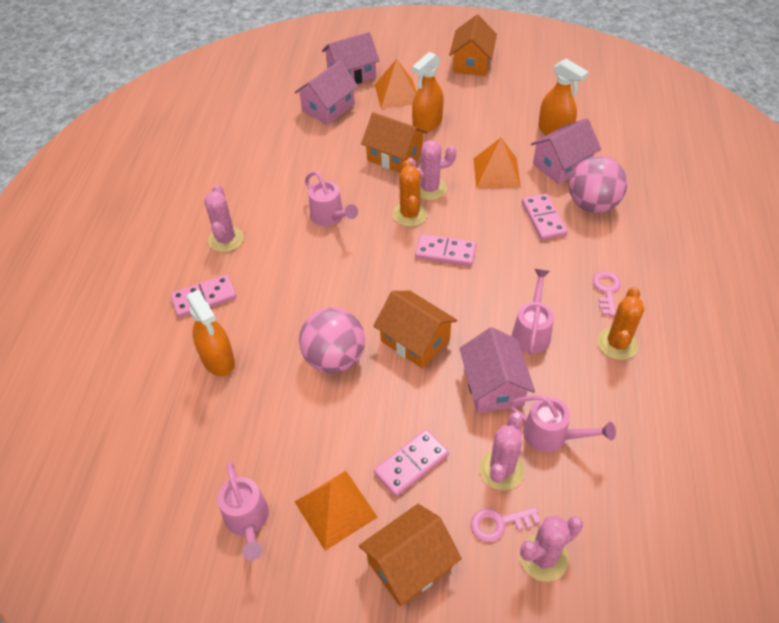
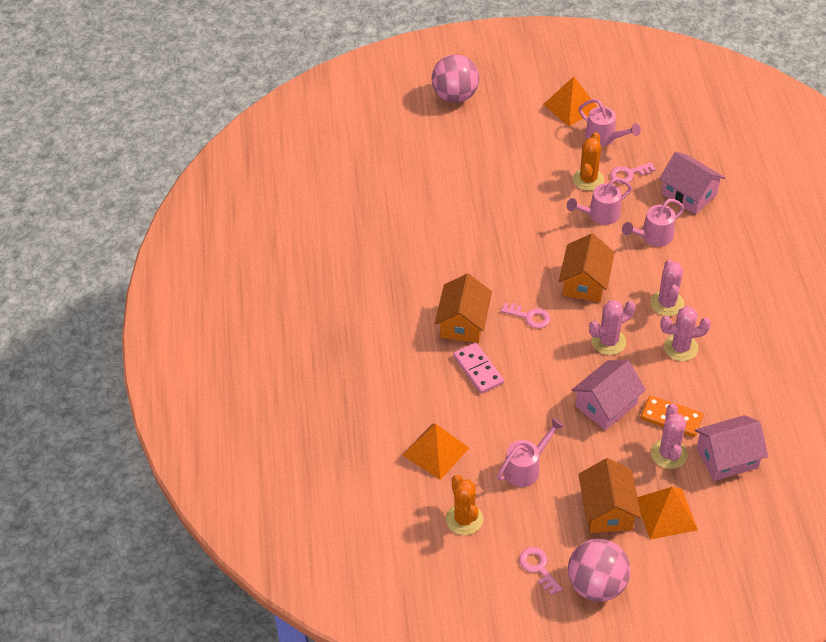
orange domino: none = 0 -> [641,395,703,437] = 1
orange house: [359,504,462,607] [361,112,428,173] [374,291,457,369] [449,15,497,76] = 4 -> [435,273,492,343] [559,234,615,302] [578,458,641,533] = 3
orange spray bottle: [186,290,235,376] [412,52,444,133] [538,58,588,135] = 3 -> none = 0
pink domino: [170,274,237,318] [374,429,449,497] [415,234,477,266] [522,193,568,240] = 4 -> [453,342,504,394] = 1
pink house: [295,61,358,125] [322,32,380,84] [460,327,535,413] [531,118,601,184] = 4 -> [572,360,646,430] [659,152,725,215] [695,415,768,481] = 3
pink key: [470,507,540,542] [593,271,621,316] = 2 -> [501,303,550,328] [519,547,562,595] [610,162,656,184] = 3

